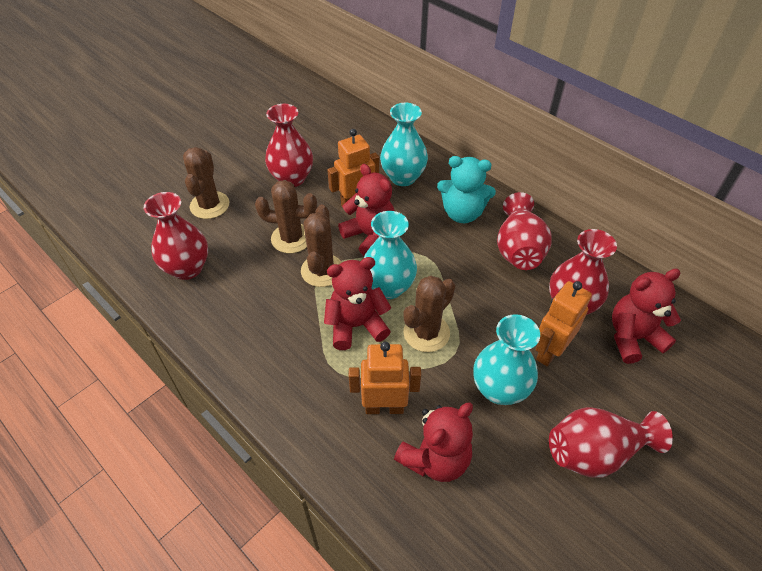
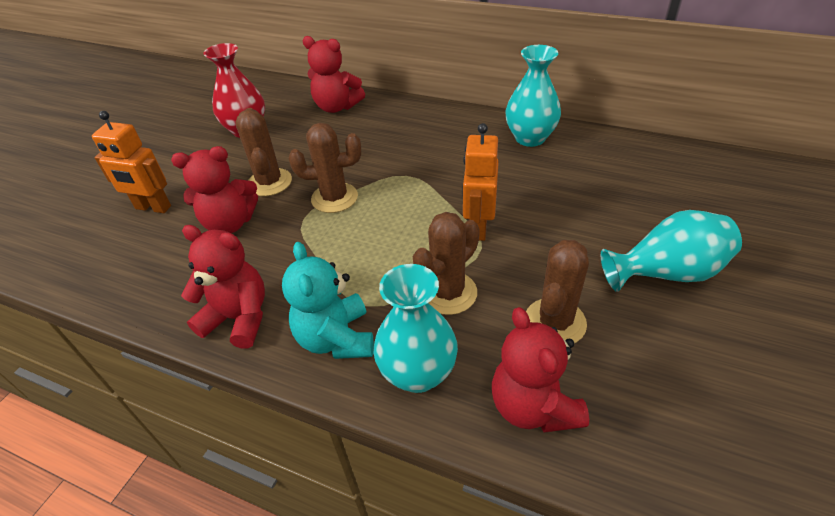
orange robot: [327,129,379,206] [349,342,421,414] [535,281,592,366] = 3 -> [92,111,171,213] [463,123,499,241] = 2
red vase: [144,192,208,280] [265,104,313,187] [497,192,552,270] [549,229,617,315] [549,407,673,478] = 5 -> [203,43,265,138] = 1

